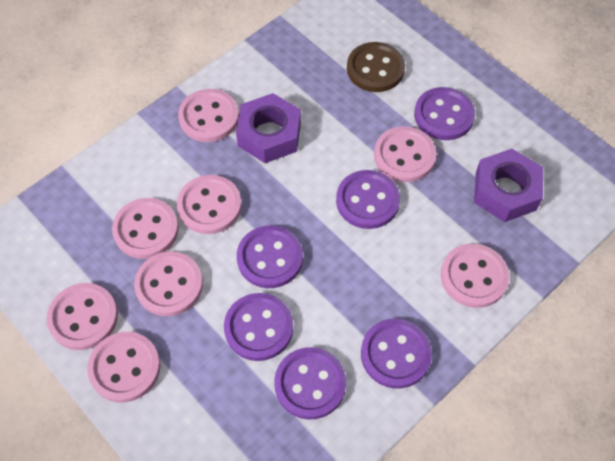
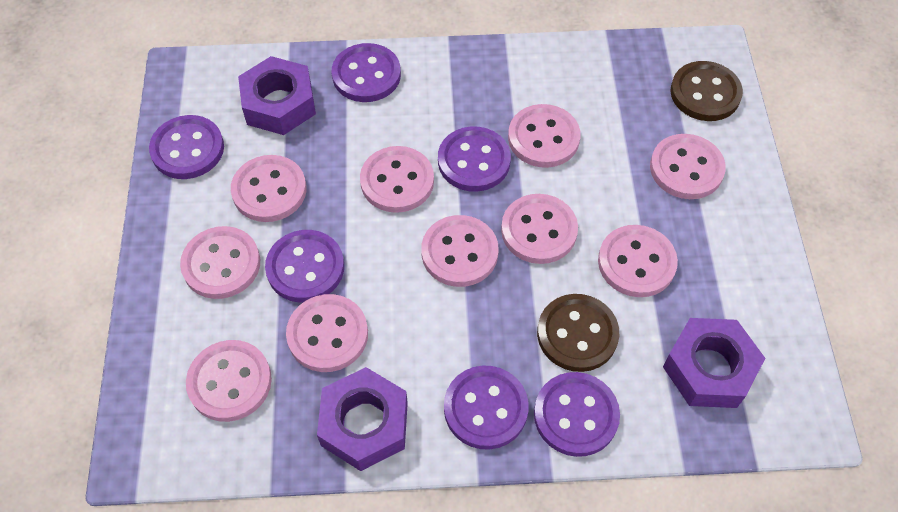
brown button: [347,42,405,92] = 1 -> [537,294,619,372] [670,61,743,121] = 2
pink button: [46,283,118,350] [87,332,160,402] [112,198,179,259] [134,251,203,316] [177,175,242,234] [178,89,239,142] [374,126,436,182] [441,244,509,308] = 8 -> [180,226,260,299] [186,340,272,422] [231,155,306,222] [286,294,368,372] [360,146,434,213] [421,215,499,287] [501,194,578,264] [508,104,580,168] [598,225,678,297] [650,134,726,199] = 10
purple nut: [236,93,301,163] [474,149,543,222] = 2 -> [238,56,316,135] [317,367,408,471] [663,318,765,408] = 3

